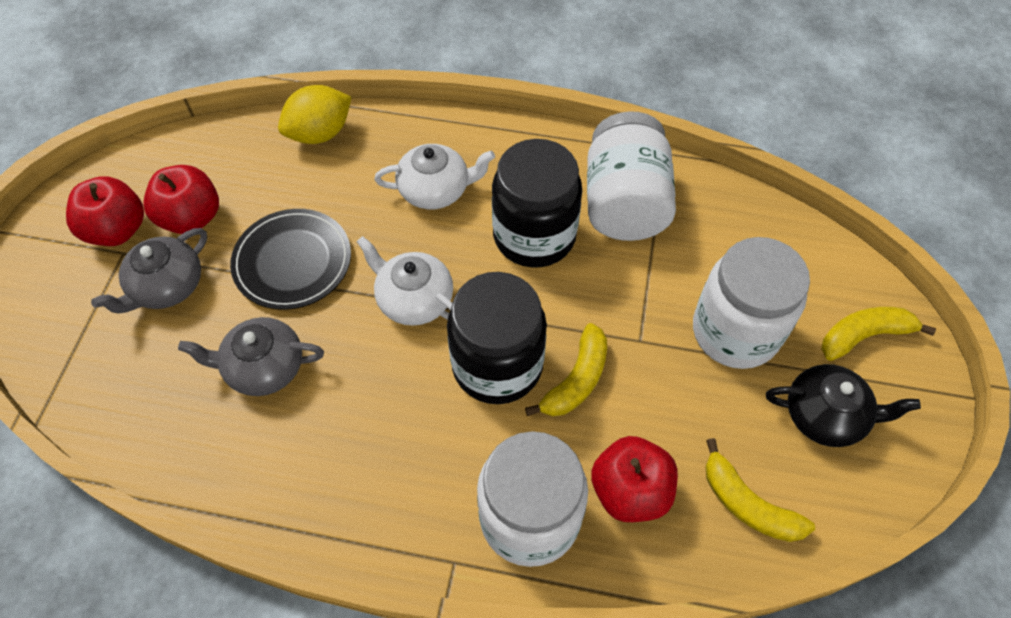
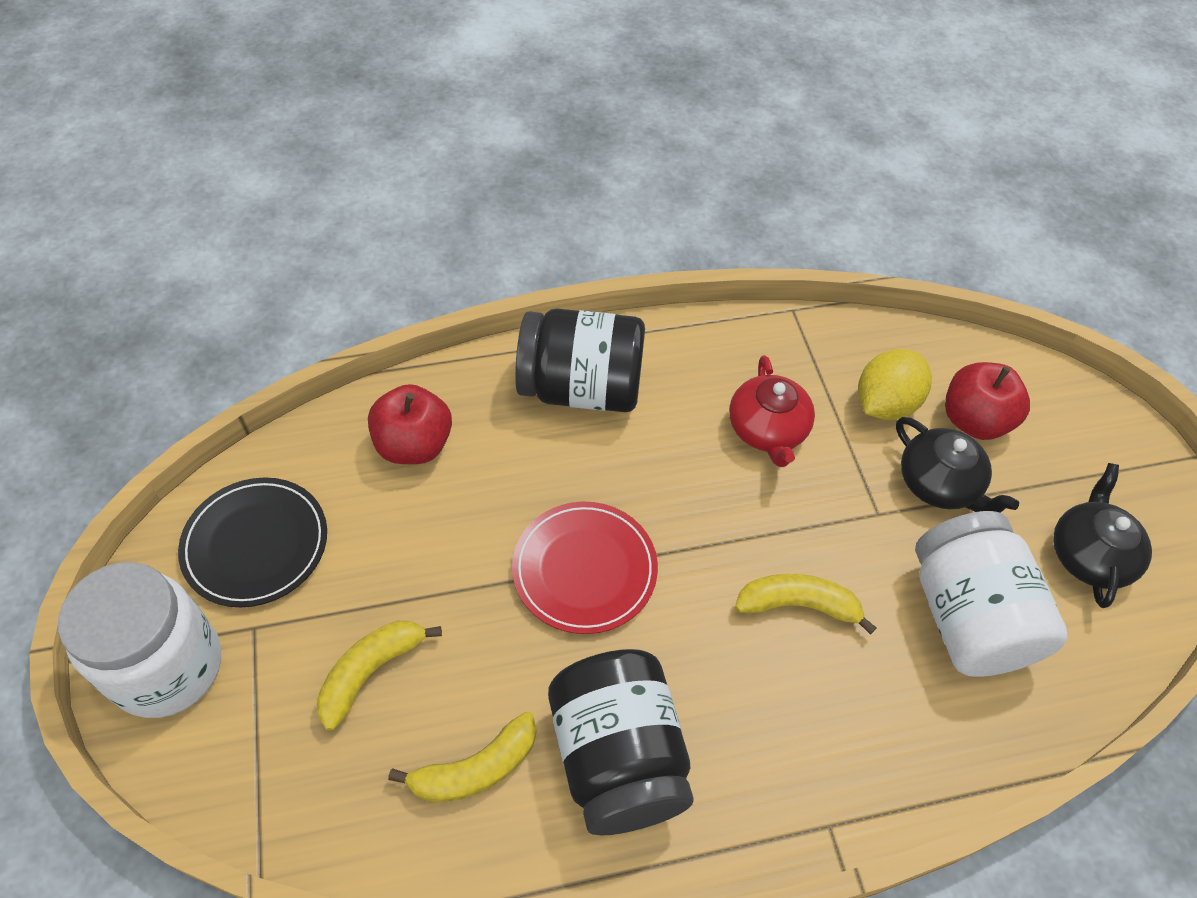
black teapot: [766,364,921,447] = 1 -> [896,417,1019,513] [1053,463,1152,608] = 2
grey teapot: [91,228,207,313] [178,317,324,396] = 2 -> none = 0
red apple: [66,176,144,246] [143,165,219,234] [591,436,678,522] = 3 -> [368,384,452,464] [945,362,1030,440] = 2
red plate: none = 0 -> [512,501,658,634] = 1
red teapot: none = 0 -> [729,355,815,467] = 1
white jar: [477,431,588,567] [587,111,676,241] [693,237,810,369] = 3 -> [58,562,221,718] [915,511,1068,677] = 2
white teapot: [357,236,453,326] [374,144,495,209] = 2 -> none = 0

